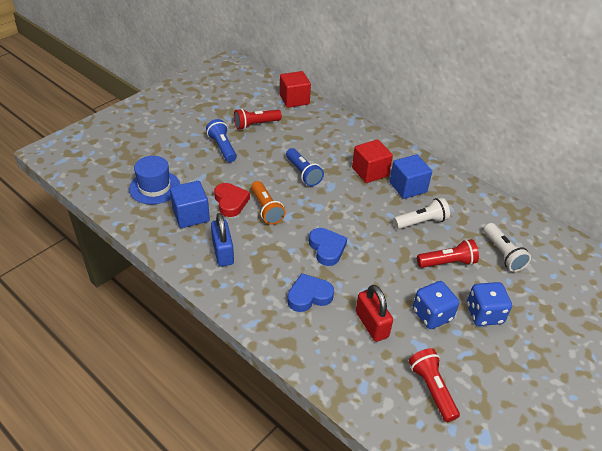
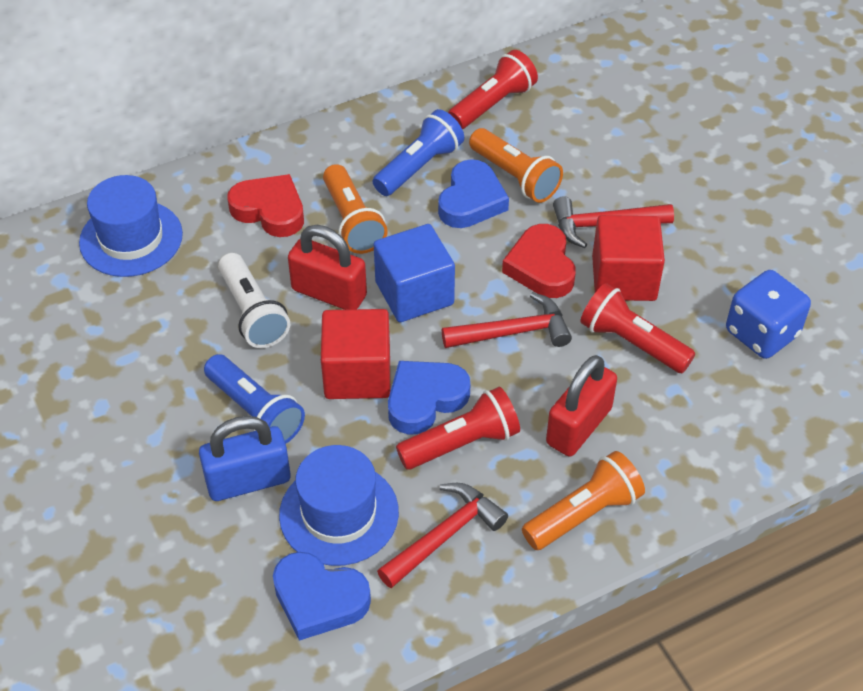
blue cube: [170,181,210,228] [390,154,432,199] = 2 -> [374,224,455,322] = 1
blue dice: [413,281,459,329] [467,282,512,326] = 2 -> [726,270,811,359] = 1
blue hat: [129,156,180,204] = 1 -> [79,175,183,277] [279,445,399,566] = 2
blue heart: [287,273,334,312] [309,228,347,266] = 2 -> [273,552,371,641] [388,361,470,435] [438,159,509,228] = 3
orange flashlight: [251,181,286,225] = 1 -> [323,164,388,254] [469,128,563,203] [522,451,645,550] = 3
red hammer: none = 0 -> [377,483,508,588] [442,292,572,348] [553,196,674,248] = 3
red heart: [214,183,250,217] = 1 -> [227,174,304,237] [502,224,576,298] = 2
red padlock: [356,285,393,342] = 1 -> [288,225,367,310] [546,355,617,457] = 2
white flashlight: [393,198,450,229] [484,223,531,272] = 2 -> [218,253,290,348] = 1

